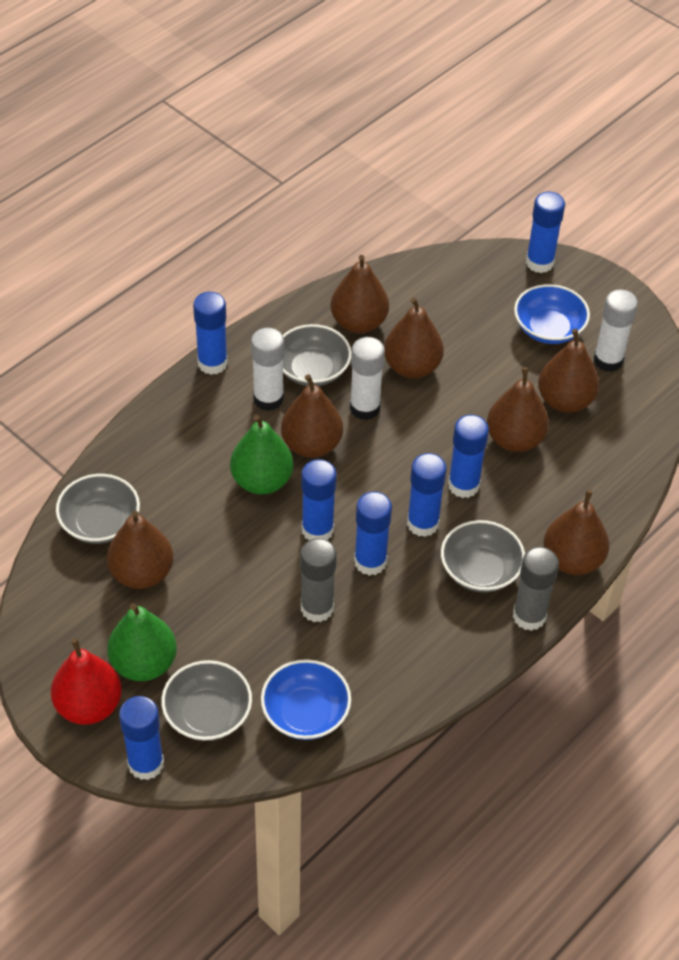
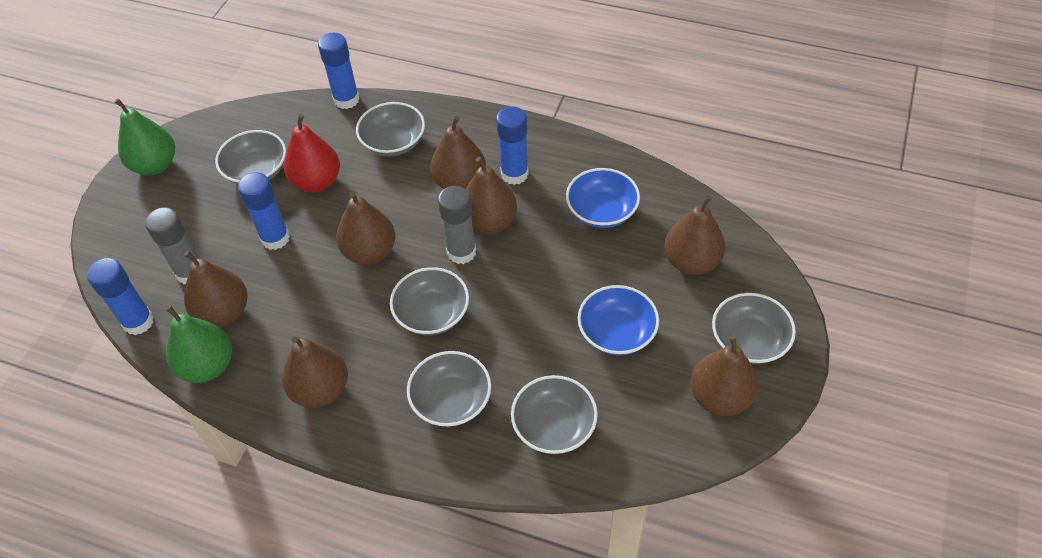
blue glue stick: [119,696,164,780] [193,292,228,375] [301,459,337,540] [354,491,392,576] [407,453,447,537] [448,415,489,498] [526,192,565,273] = 7 -> [87,258,154,335] [238,172,290,250] [318,33,360,109] [496,107,529,185] = 4
grey bowl: [56,474,140,544] [161,660,252,741] [283,324,352,386] [441,520,525,592] = 4 -> [215,130,286,185] [356,102,425,156] [390,267,469,335] [407,351,491,427] [511,375,598,454] [712,293,796,364] = 6
white glue stick: [251,328,284,411] [350,337,385,420] [594,289,638,372] = 3 -> none = 0

